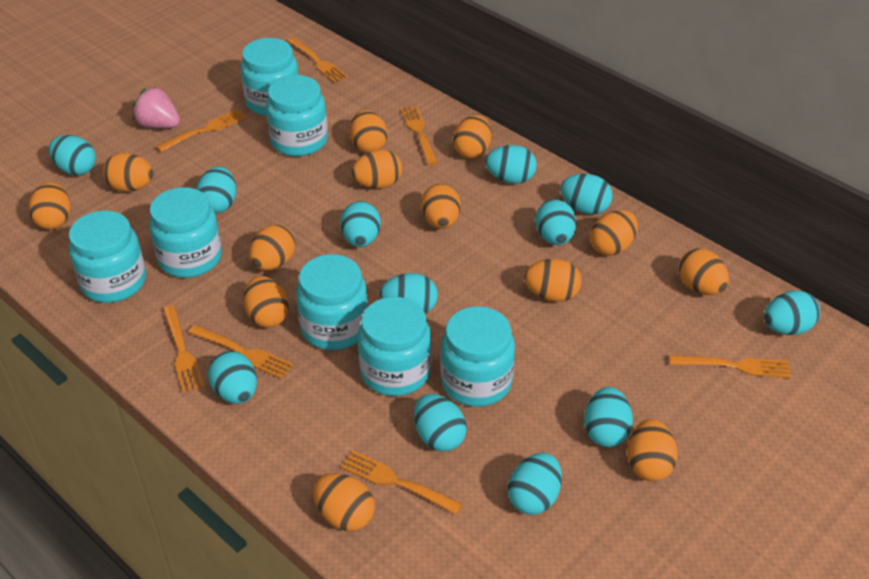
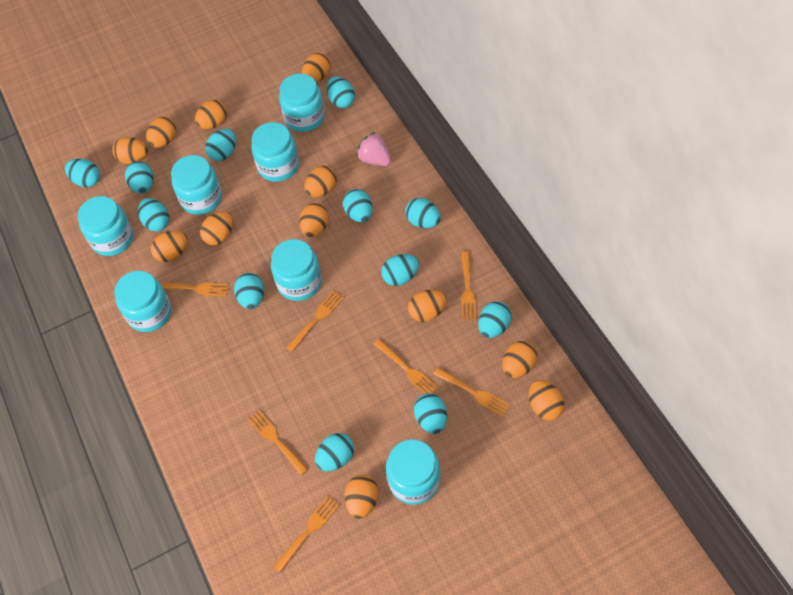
orange egg: [28,182,71,229] [103,153,153,192] [243,276,289,328] [249,225,296,270] [313,473,375,531] [350,110,387,153] [352,150,402,189] [421,184,461,229] [453,115,492,159] [524,259,582,302] [590,210,638,256] [627,419,678,481] [678,249,729,295] = 13 -> [112,137,148,164] [146,117,176,148] [151,231,188,262] [195,100,227,129] [200,211,233,245] [299,203,329,238] [302,53,330,82] [304,166,337,197] [345,475,378,519] [408,290,447,322] [502,341,537,378] [529,380,565,421] = 12

